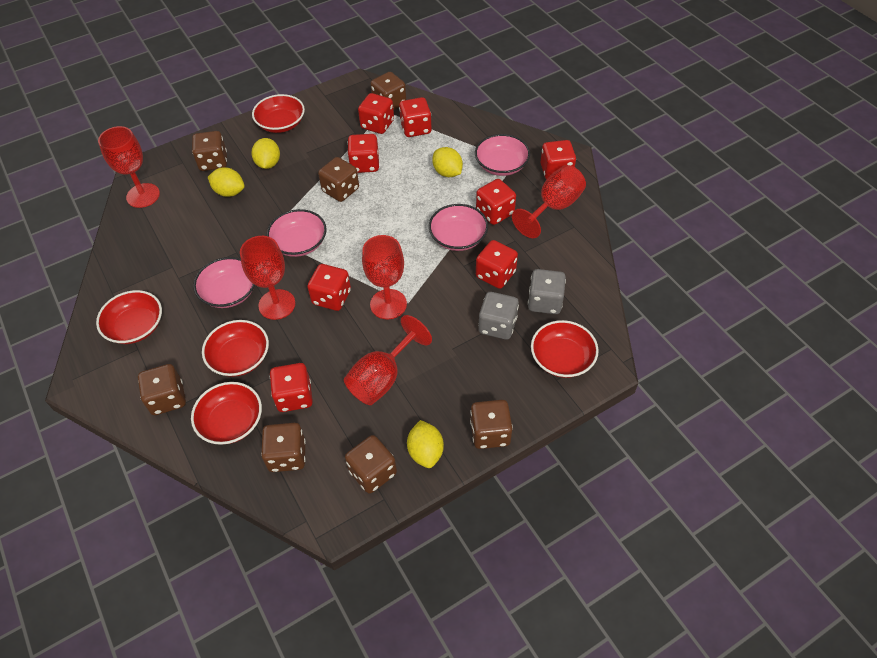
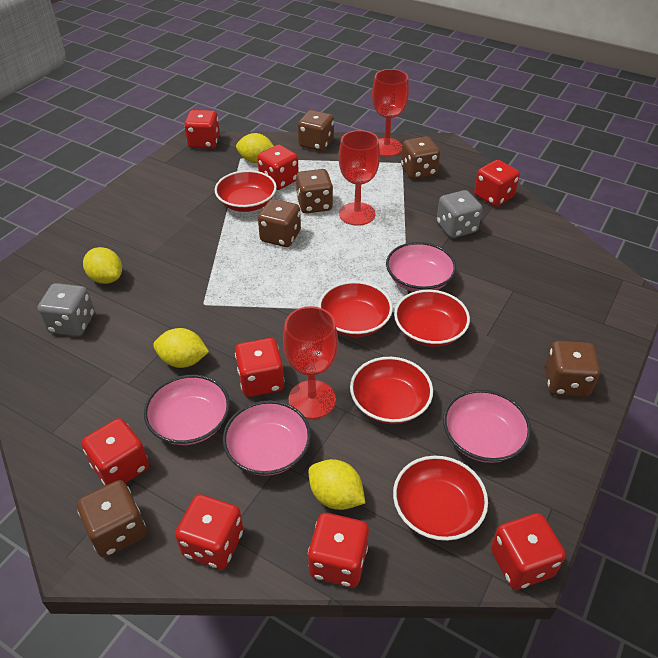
brown dice: [138,364,186,415] [192,131,227,171] [261,423,306,472] [318,157,359,202] [345,435,397,494] [371,72,406,110] [470,400,513,449] = 7 -> [77,480,146,558] [258,199,301,247] [296,169,333,213] [298,110,334,151] [401,136,440,179] [545,341,600,397] = 6
red goblet: [98,126,160,208] [240,236,295,320] [344,315,432,405] [362,235,407,319] [512,165,586,238] = 5 -> [283,306,338,419] [339,130,380,226] [372,69,409,157] = 3

